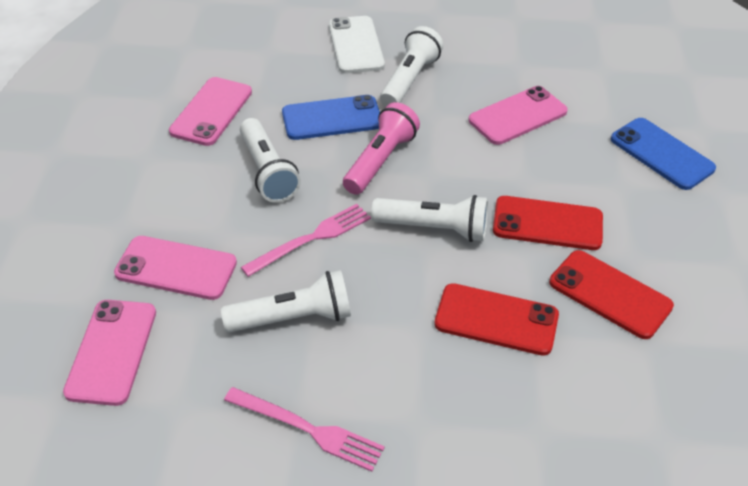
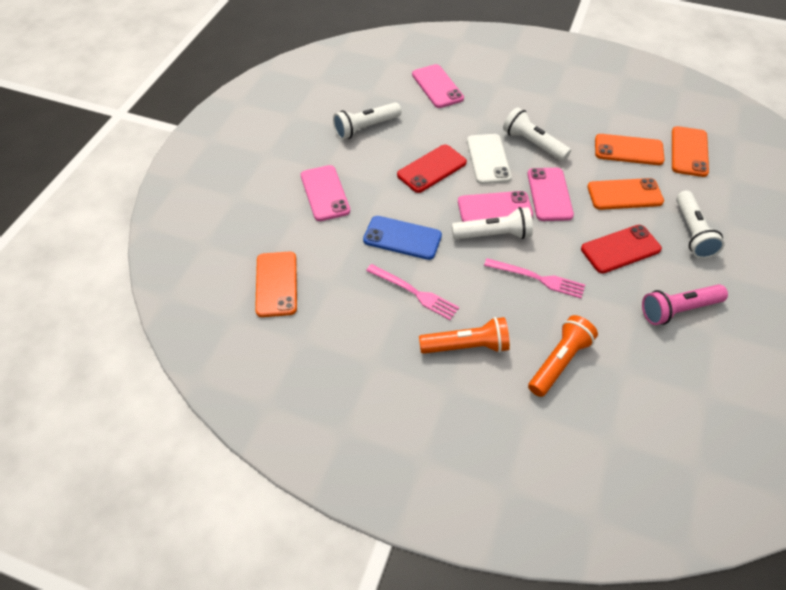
blue phone: [282,95,380,140] [611,118,716,190] = 2 -> [363,216,442,260] = 1
orange flashlight: none = 0 -> [419,317,510,354] [528,315,598,397] = 2
orange phone: none = 0 -> [255,252,297,317] [587,178,664,210] [595,134,665,165] [672,126,709,177] = 4
red phone: [434,283,559,356] [493,196,603,250] [549,250,674,339] = 3 -> [397,144,467,193] [581,225,662,273] = 2

